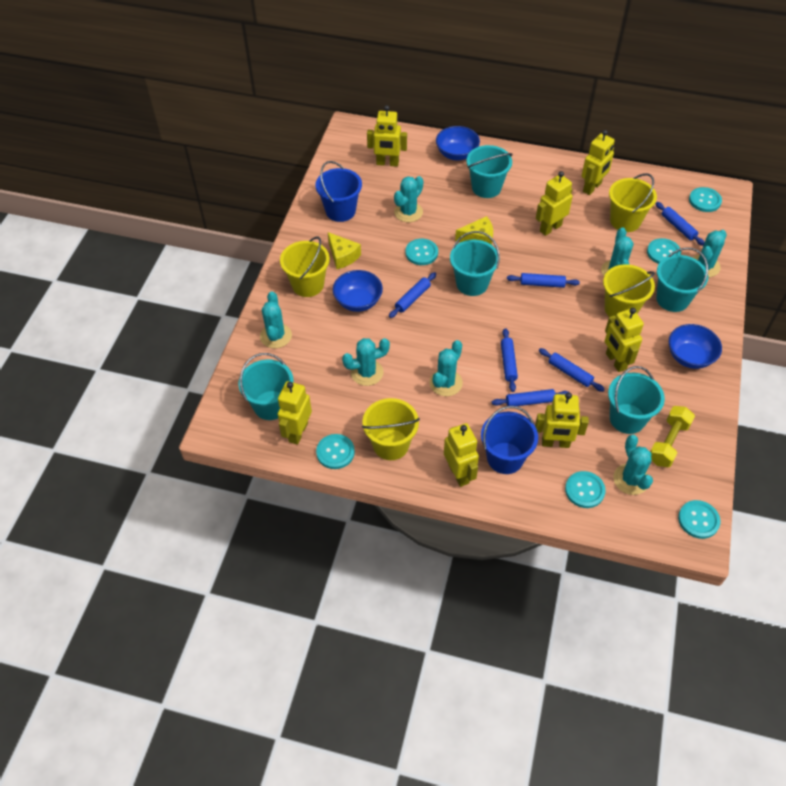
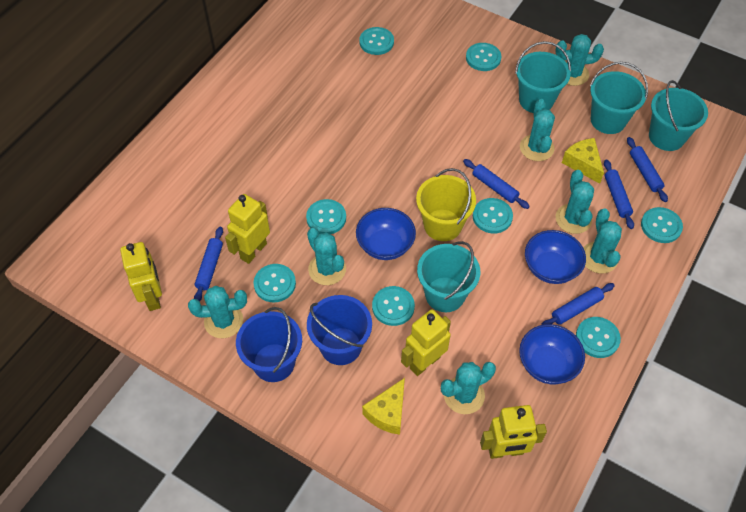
blue rolling pin: [389,272,436,318] [492,389,570,406] [501,328,518,392] [507,273,580,288] [539,348,605,392] [655,202,705,246] = 6 -> [194,227,223,302] [463,159,530,209] [541,283,615,325] [604,159,634,229] [627,137,668,202] = 5
turquoise bucket: [239,353,294,420] [450,231,500,296] [466,145,513,198] [608,366,665,434] [656,247,708,312] = 5 -> [417,241,480,312] [515,41,571,113] [590,62,648,134] [649,80,708,151] = 4
turquoise button: [316,434,355,469] [405,239,438,265] [565,471,606,508] [647,238,681,264] [678,500,720,539] [689,187,722,212] = 6 -> [254,264,296,302] [306,199,346,234] [359,27,394,55] [372,286,415,326] [466,43,501,71] [473,198,513,234] [576,317,621,358] [641,207,683,243] = 8
yellow bucket: [280,237,330,297] [362,398,420,460] [603,264,655,317] [609,173,657,232] = 4 -> [416,168,476,241] = 1
yellow dumbbell: [650,406,695,467] = 1 -> none = 0
yellow robot: [278,381,312,445] [367,105,407,167] [444,423,479,487] [535,392,589,448] [536,171,573,236] [582,130,615,195] [605,308,644,372] = 7 -> [120,242,162,311] [225,194,270,264] [401,309,451,376] [480,405,547,459] = 4

